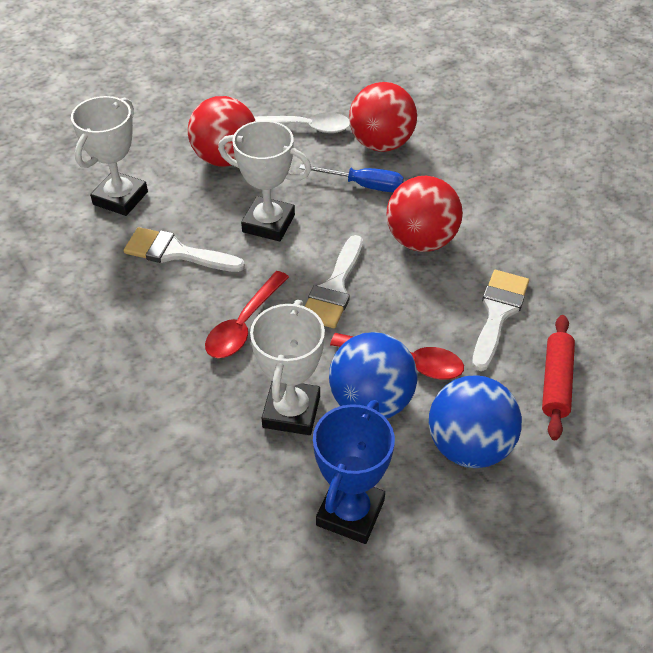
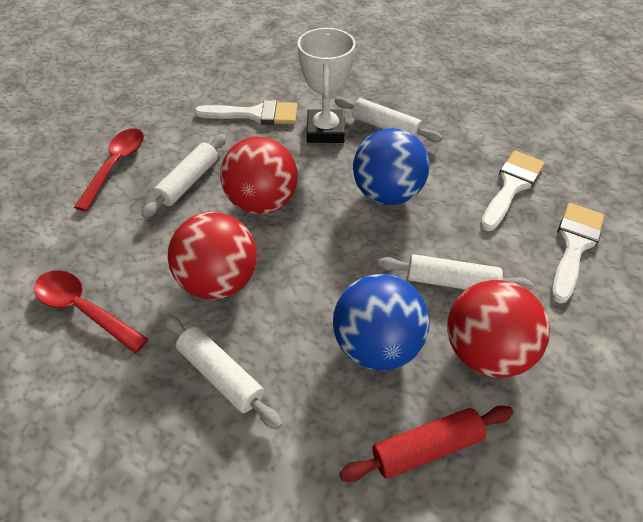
blue screwdriver: [299,164,404,192] = 1 -> none = 0
blue trophy: [313,400,395,544] = 1 -> none = 0
white rolling pin: none = 0 -> [141,134,227,218] [163,315,282,430] [335,97,442,142] [378,254,534,290] = 4
white spoon: [254,113,350,133] = 1 -> none = 0
white trophy: [71,96,148,216] [218,120,312,241] [250,300,325,435] = 3 -> [297,28,355,143] = 1

